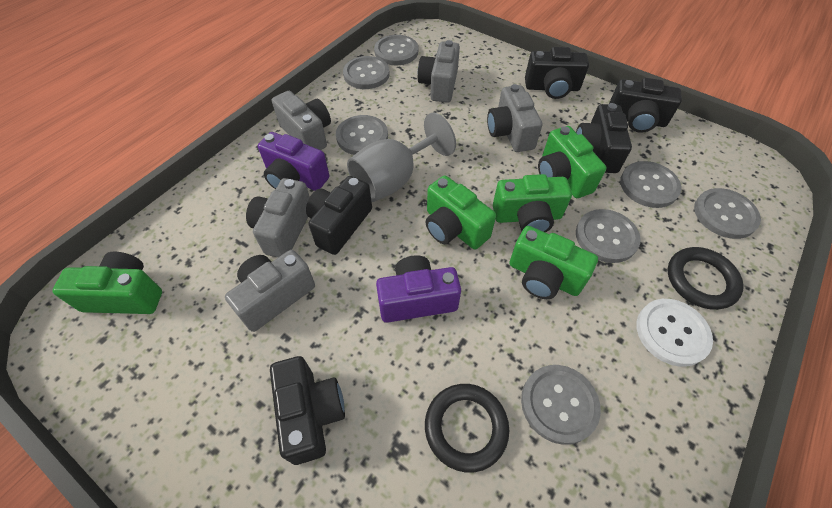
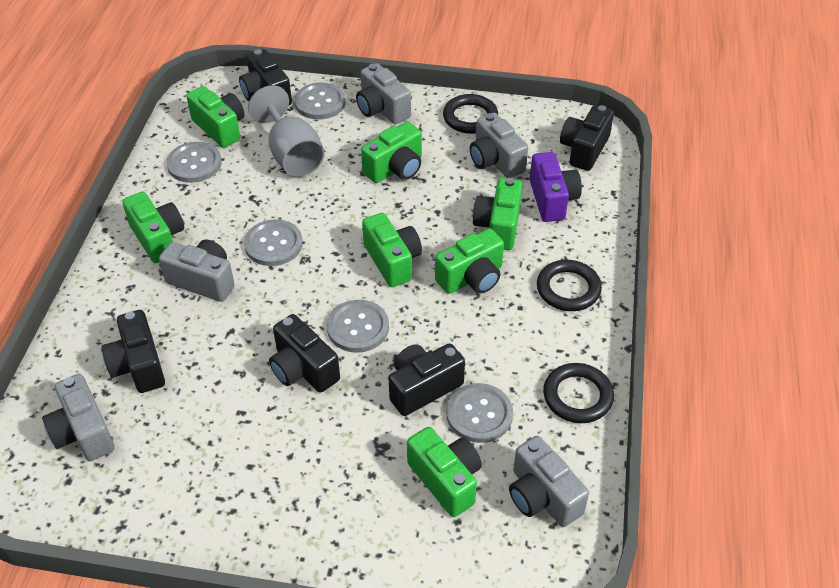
black ring: [425,384,509,472] [668,247,744,310] = 2 -> [443,94,498,134] [537,260,602,311] [543,363,614,423] = 3
green camera: [52,252,162,314] [426,175,496,249] [493,174,572,233] [510,226,598,299] [538,126,607,198] = 5 -> [122,192,184,263] [186,86,244,148] [361,122,422,183] [362,213,422,287] [407,427,482,517] [435,228,504,294] [473,178,522,250] = 7
grey button: [336,115,388,155] [343,56,390,89] [374,35,418,65] [521,365,601,445] [576,209,641,263] [620,161,681,208] [694,188,761,239] = 7 -> [166,142,222,183] [244,219,303,266] [294,83,346,120] [327,300,389,353] [446,383,513,443] = 5
purple camera: [258,132,330,191] [376,255,461,323] = 2 -> [530,152,582,222] = 1
white button: [636,299,713,367] = 1 -> none = 0

